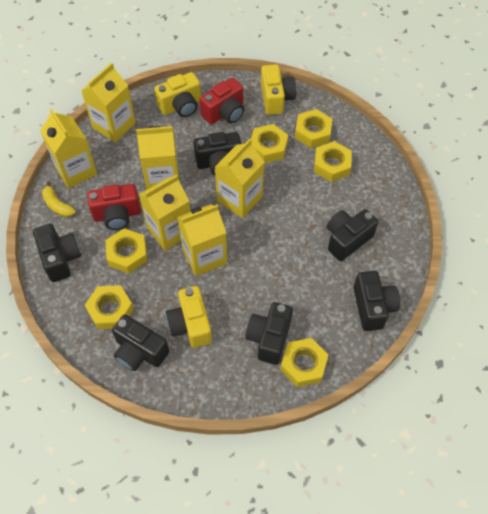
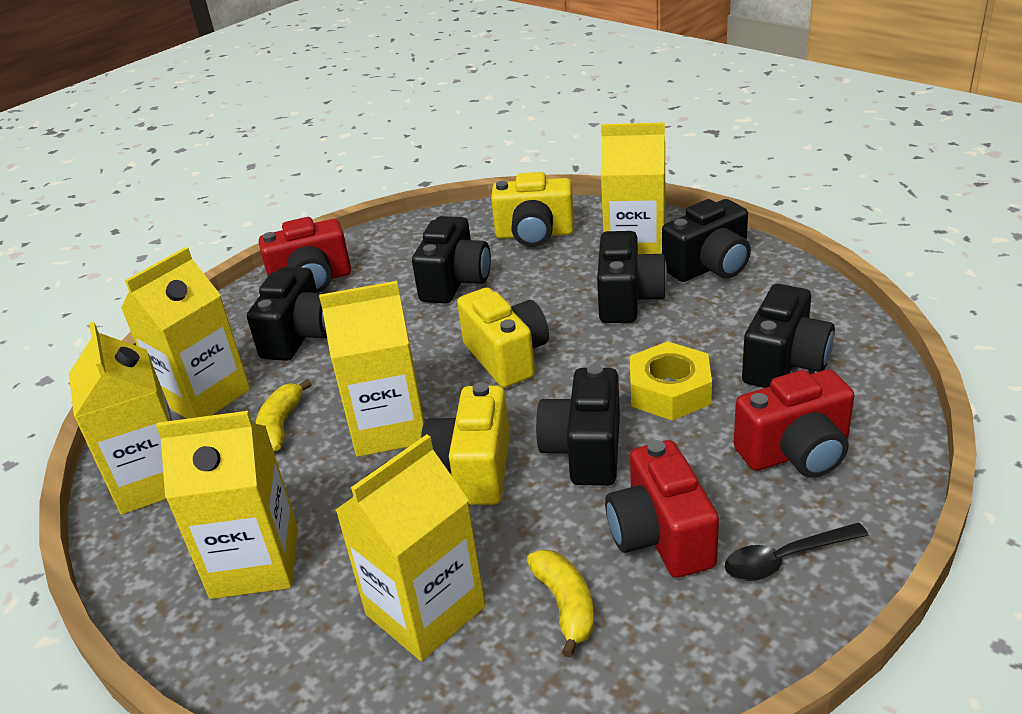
black spoon: none = 0 -> [725,523,869,581] = 1
red camera: [87,184,141,230] [200,77,244,124] = 2 -> [259,217,351,293] [605,440,719,578] [734,369,855,478] = 3
yellow banana: [42,181,76,217] = 1 -> [256,379,312,452] [527,550,594,658] = 2
yellow nut: [85,285,134,329] [105,228,148,273] [251,124,288,163] [280,338,328,387] [295,109,332,148] [314,141,352,182] = 6 -> [630,341,712,421] = 1

